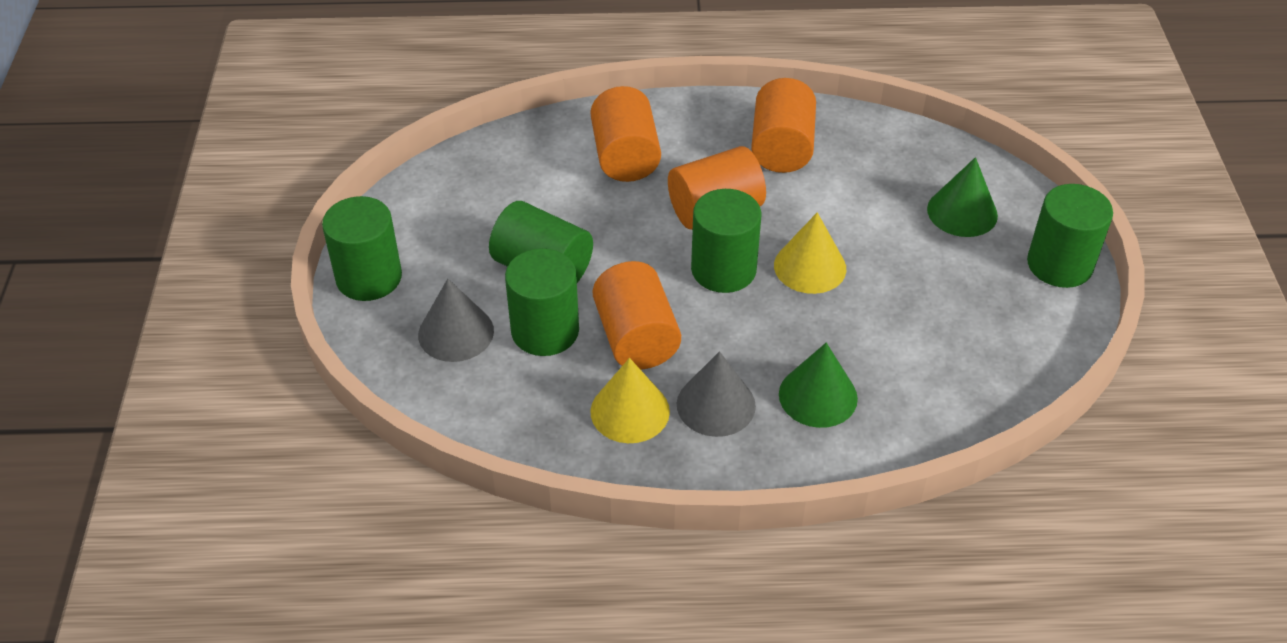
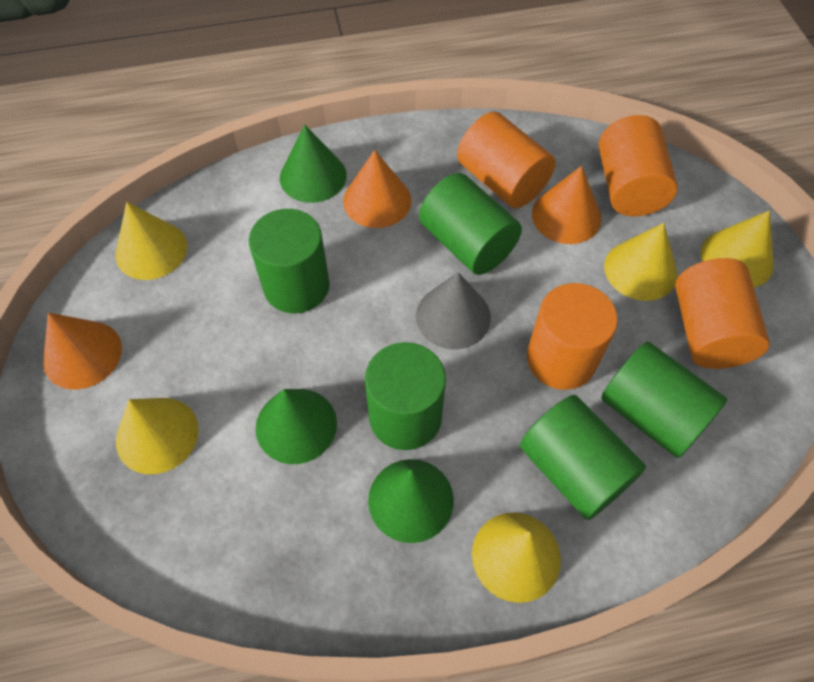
green cone: [779,343,858,428] [927,157,998,237] = 2 -> [256,389,337,464] [280,124,347,203] [368,459,454,543] = 3
grey cone: [418,279,494,362] [677,351,756,437] = 2 -> [416,272,491,349] = 1
orange cone: none = 0 -> [43,313,122,390] [343,150,411,228] [532,166,601,244] = 3
yellow cone: [590,358,670,443] [774,212,846,294] = 2 -> [115,202,187,280] [116,398,199,474] [472,512,561,603] [604,223,677,301] [701,210,774,287] = 5

